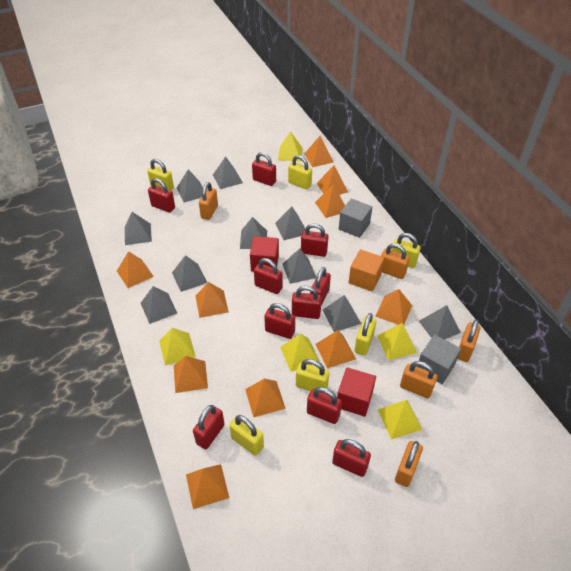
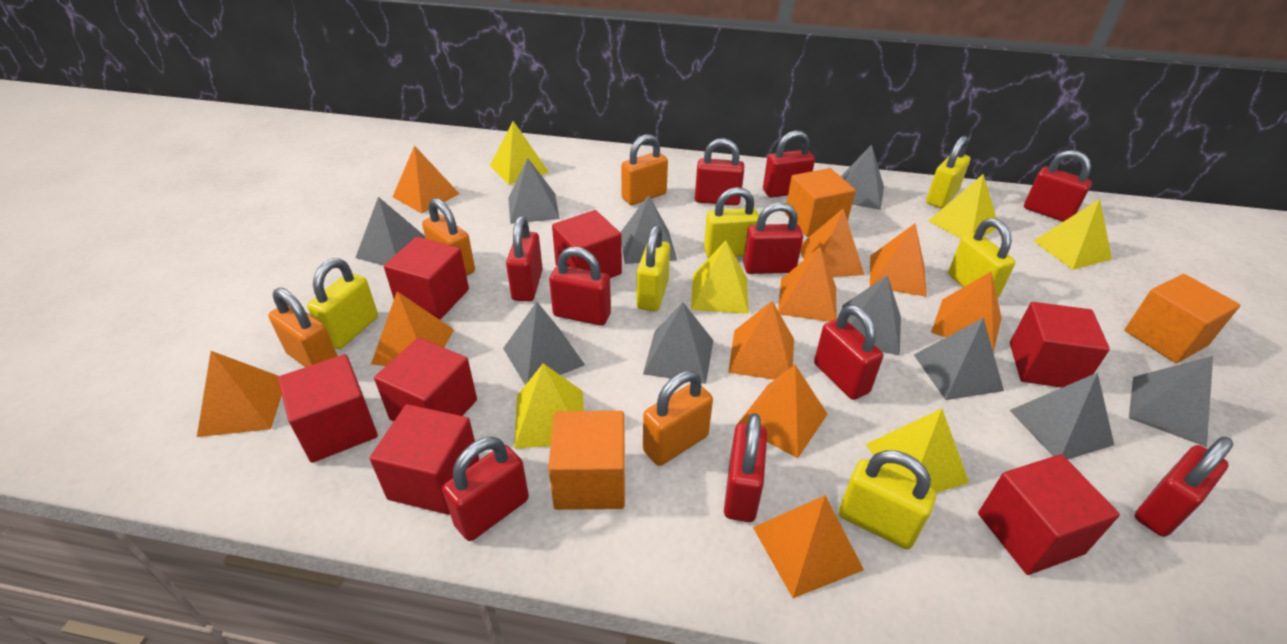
grey cube: [339,199,372,238] [417,335,461,384] = 2 -> none = 0
orange cube: [349,249,384,292] = 1 -> [548,411,625,510] [785,168,856,237] [1124,274,1240,363] = 3
orange padlock: [199,182,218,220] [381,243,410,279] [395,441,423,487] [400,361,437,398] [458,320,481,362] = 5 -> [268,288,337,367] [422,198,475,276] [621,134,668,205] [643,371,713,466] = 4
red cube: [250,236,279,272] [337,367,376,417] = 2 -> [278,354,378,463] [370,404,479,515] [374,338,477,422] [384,237,469,320] [552,210,622,278] [978,454,1120,575] [1010,302,1110,388] = 7
yellow pyramid: [159,328,196,366] [278,131,302,162] [280,334,320,372] [377,323,417,360] [378,400,423,439] = 5 -> [490,121,549,185] [514,363,584,449] [691,241,749,314] [866,408,969,493] [929,174,996,239] [1034,199,1112,270] = 6

